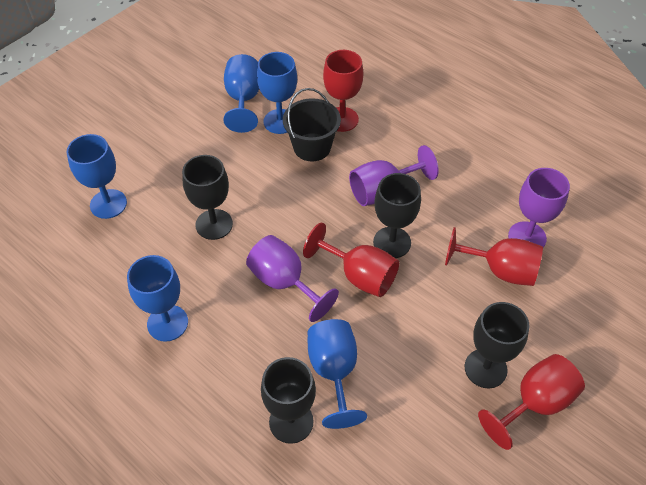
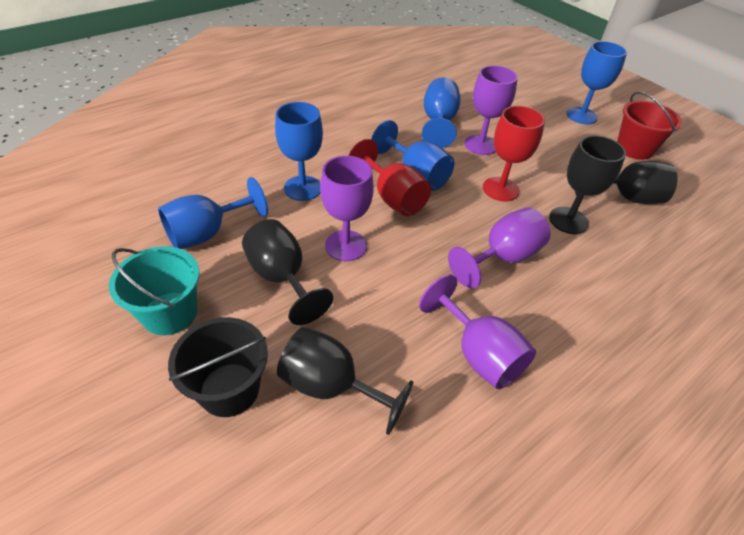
purple goblet: [246,235,339,322] [349,145,439,206] [508,168,570,247] = 3 -> [320,156,374,261] [419,274,536,389] [448,207,551,289] [464,65,518,155] = 4
red bucket: none = 0 -> [617,91,682,160] = 1
red goblet: [303,223,399,297] [323,50,363,132] [445,227,543,286] [478,354,585,450] = 4 -> [349,139,431,216] [483,106,545,201] = 2
turquoise bucket: none = 0 -> [109,246,200,335] = 1

